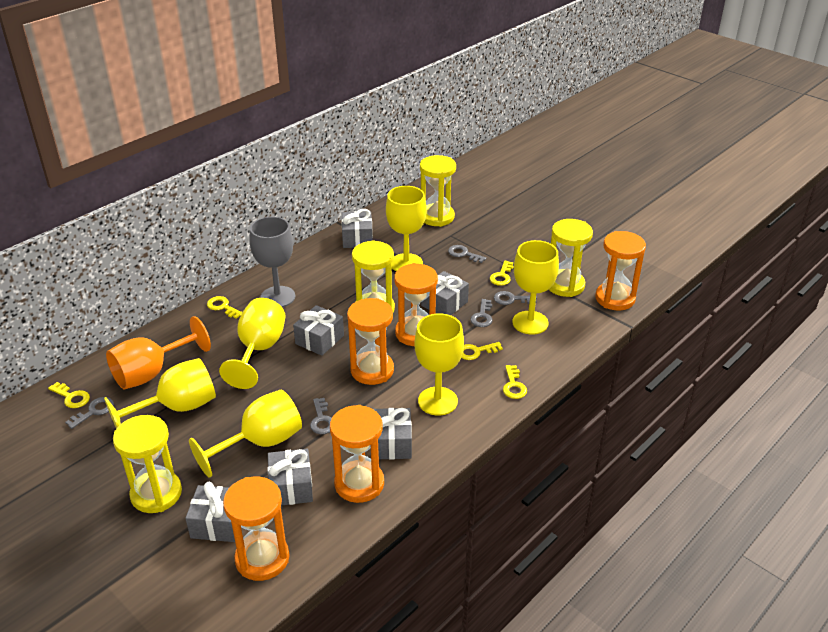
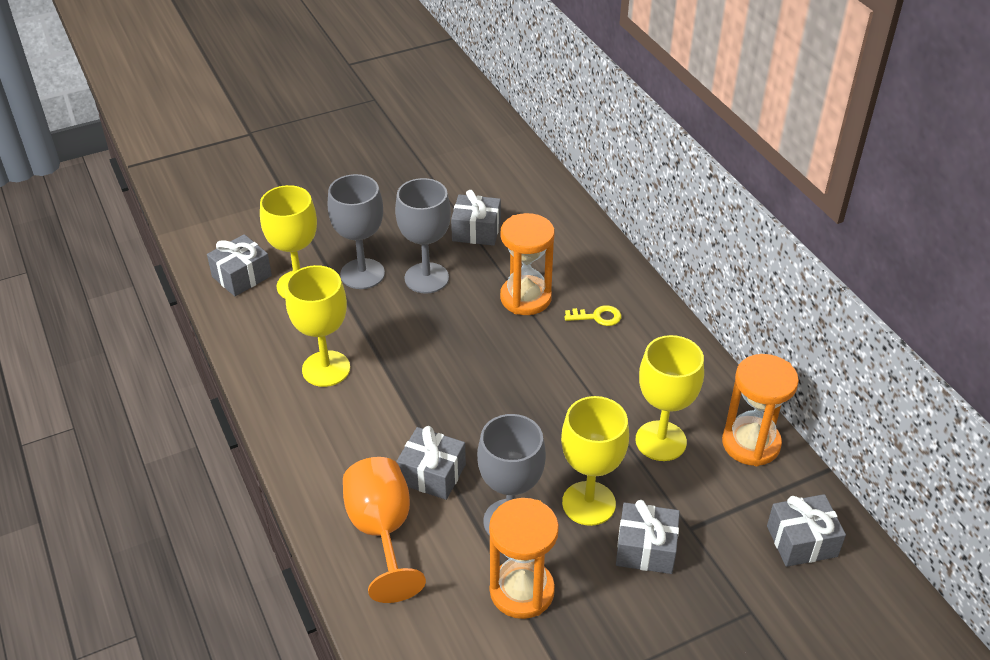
grey gift: [185,482,235,542] [267,449,313,505] [293,305,344,356] [341,209,373,248] [373,408,412,460] [421,271,469,315] = 6 -> [207,234,272,296] [396,426,466,500] [451,190,501,246] [616,500,680,574] [767,494,846,567] = 5
grey goblet: [249,217,295,307] = 1 -> [328,174,385,289] [395,178,451,293] [477,414,546,536] = 3
grey key: [65,397,114,429] [310,398,332,434] [448,245,486,263] [470,299,493,327] [494,291,537,305] = 5 -> none = 0
orange hourglass: [223,476,289,581] [330,405,384,503] [347,298,394,385] [394,263,438,346] [595,231,646,311] = 5 -> [489,498,559,619] [500,213,555,315] [722,354,799,466] = 3
yellow goblet: [104,358,216,429] [189,390,302,478] [219,298,286,389] [386,186,427,271] [414,313,464,416] [512,240,559,335] = 6 -> [260,185,317,299] [285,265,350,387] [561,396,629,526] [636,335,704,461] = 4
yellow hourglass: [113,415,182,513] [352,240,395,312] [420,155,456,227] [549,219,593,297] = 4 -> none = 0
yellow key: [48,382,90,408] [207,296,242,319] [461,342,503,360] [490,261,513,286] [503,365,527,399] = 5 -> [564,305,621,326] = 1

